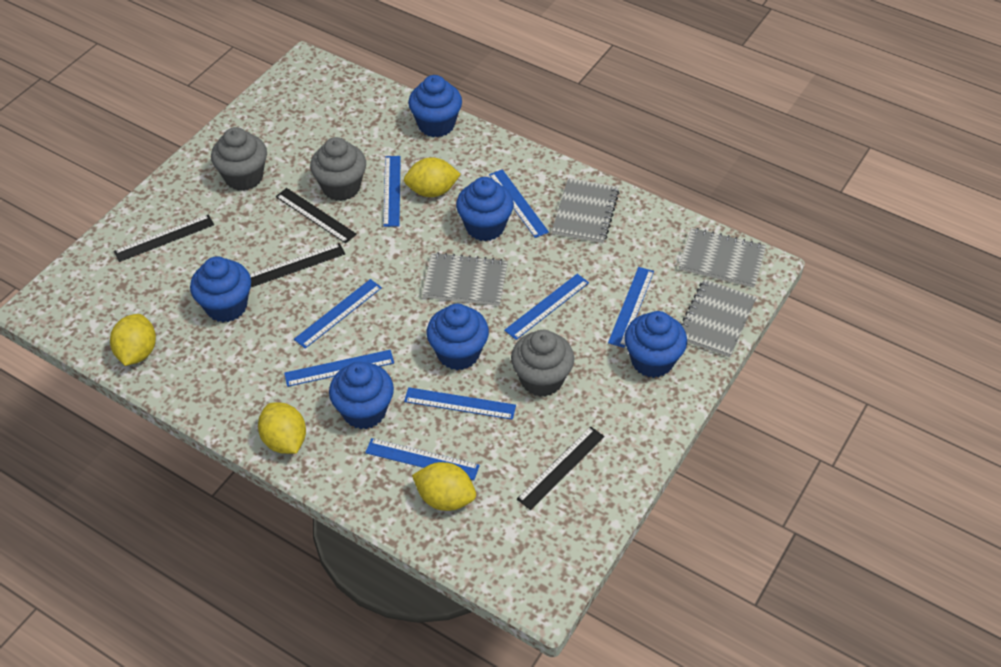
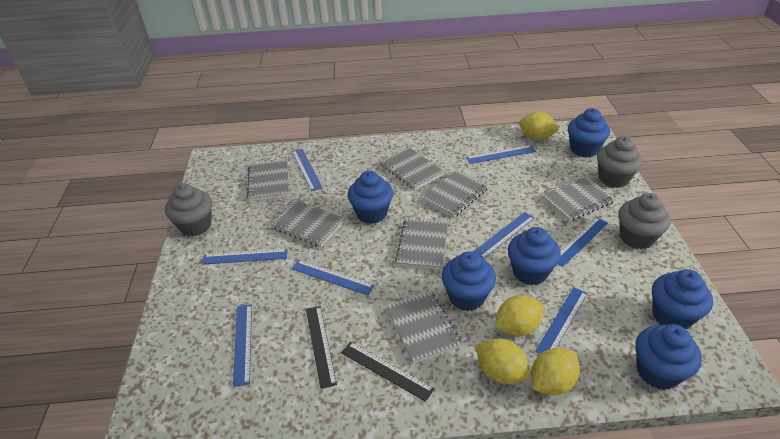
black ruler: [114,215,214,262] [250,243,345,287] [276,188,357,243] [517,426,605,510] = 4 -> [306,306,337,389] [341,342,434,402] = 2
grey notebook: [422,252,508,306] [552,178,619,243] [679,228,766,288] [681,279,757,357] = 4 -> [247,160,289,201] [271,200,345,247] [380,147,444,190] [386,291,462,364] [395,219,448,270] [421,170,489,217] [542,176,616,222] = 7

